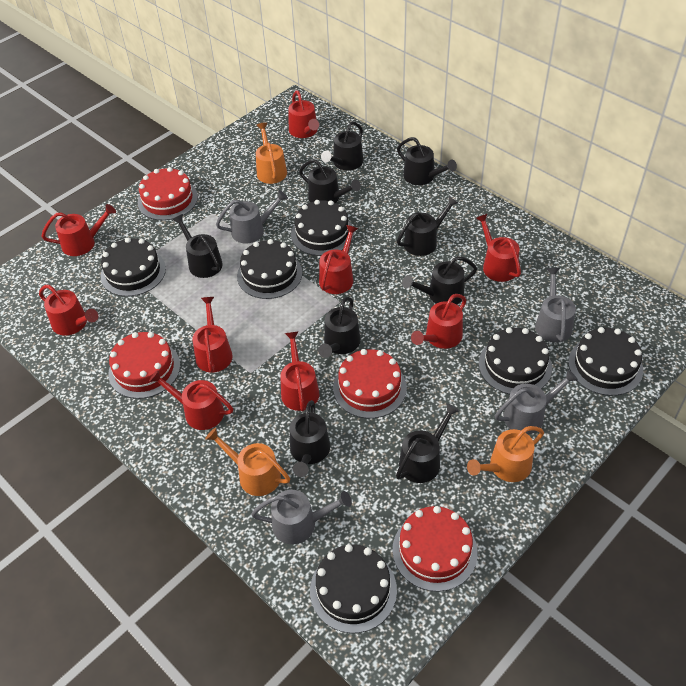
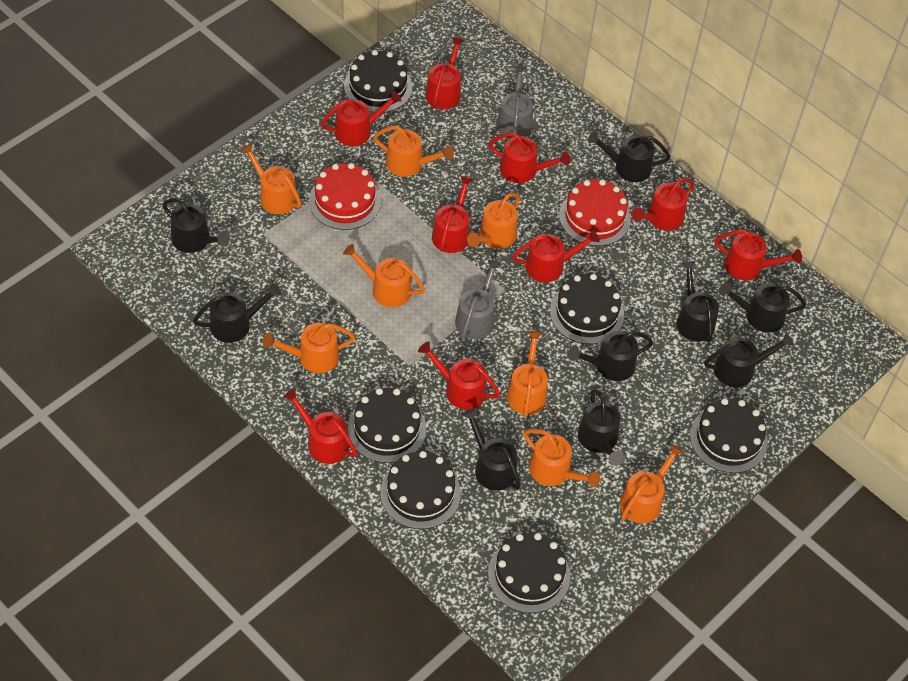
grey watering can: [216,190,288,244] [251,490,352,544] [495,370,578,434] [535,268,576,343] = 4 -> [455,259,501,339] [497,65,533,139] = 2
orange watering can: [205,428,290,496] [256,122,287,184] [467,426,544,482] = 3 -> [241,143,302,214] [263,323,355,373] [343,244,425,307] [374,126,454,177] [467,193,520,249] [507,331,548,417] [523,429,600,487] [620,444,684,524] = 8
red cake: [108,332,180,399] [138,167,198,221] [333,349,407,418] [393,506,478,592] = 4 -> [309,163,381,230] [559,180,631,246] = 2

